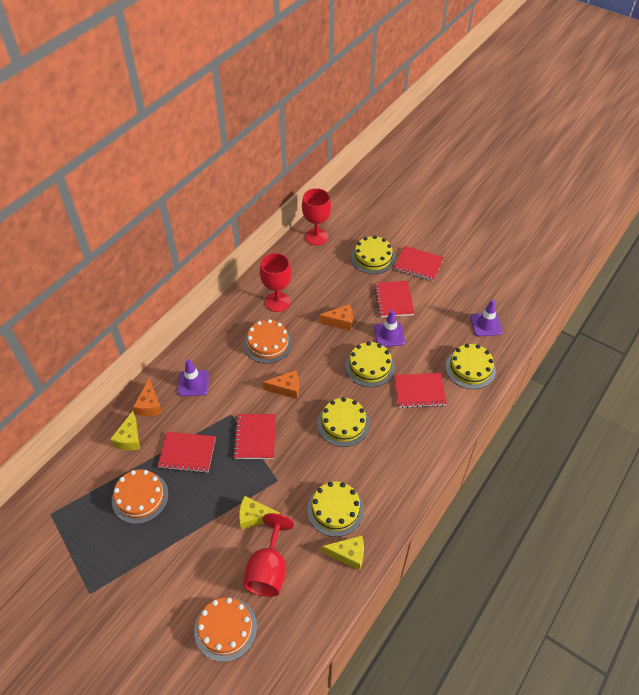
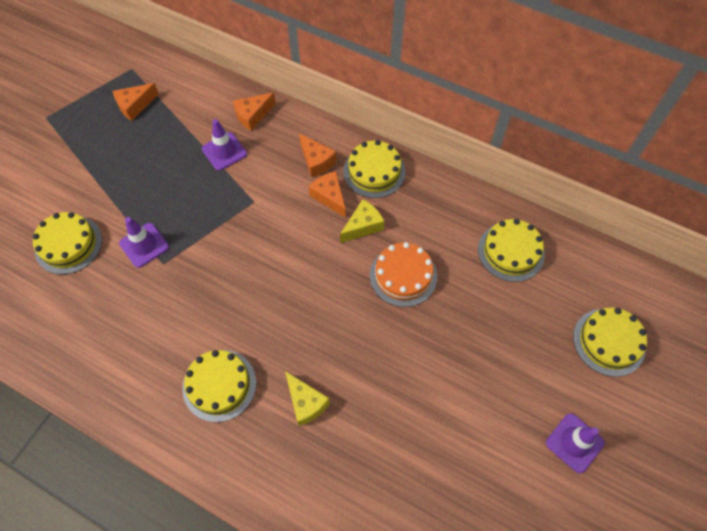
orange cake: [112,469,169,524] [194,597,257,662] [244,319,292,364] = 3 -> [370,242,437,307] = 1
orange cheese: [133,379,162,416] [263,370,299,399] [319,304,353,331] = 3 -> [113,83,159,121] [233,93,276,131] [299,133,336,178] [308,171,346,218] = 4
red goblet: [243,513,294,597] [260,253,292,312] [302,188,331,246] = 3 -> none = 0
red notebook: [158,432,216,473] [233,414,276,459] [374,281,415,317] [394,246,444,281] [394,373,447,408] = 5 -> none = 0
yellow cheese: [110,411,140,450] [239,496,280,529] [322,535,364,570] = 3 -> [285,371,330,426] [340,199,384,243] = 2

